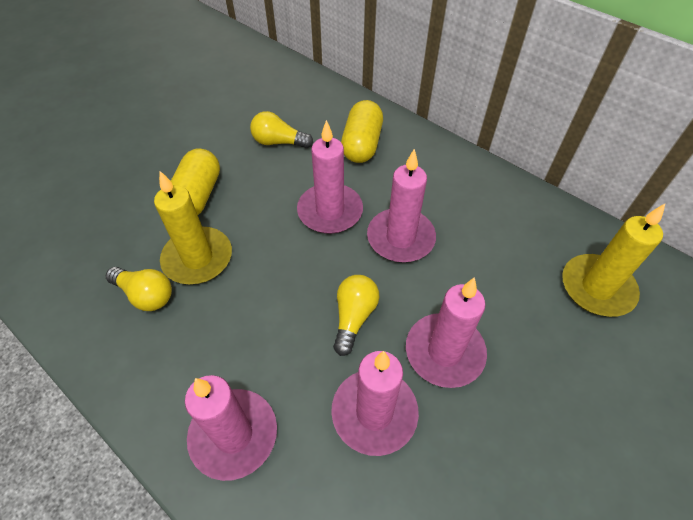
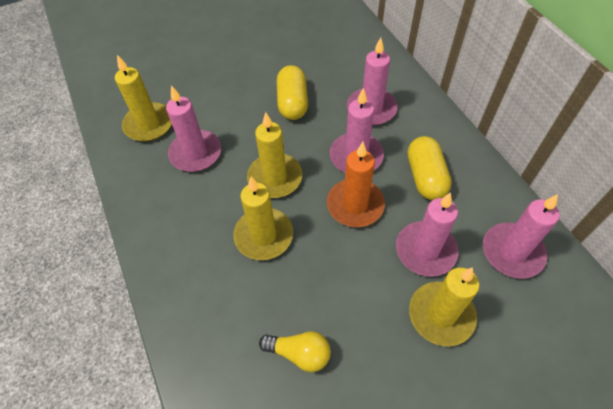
orange candle: none = 0 -> [327,142,385,227] = 1
yellow candle: [154,171,232,284] [562,204,665,317] = 2 -> [115,55,172,142] [233,177,293,260] [247,112,302,198] [409,267,479,347] = 4
yellow light bulb: [106,267,172,311] [250,111,313,148] [333,275,379,356] = 3 -> [259,331,331,372] = 1

